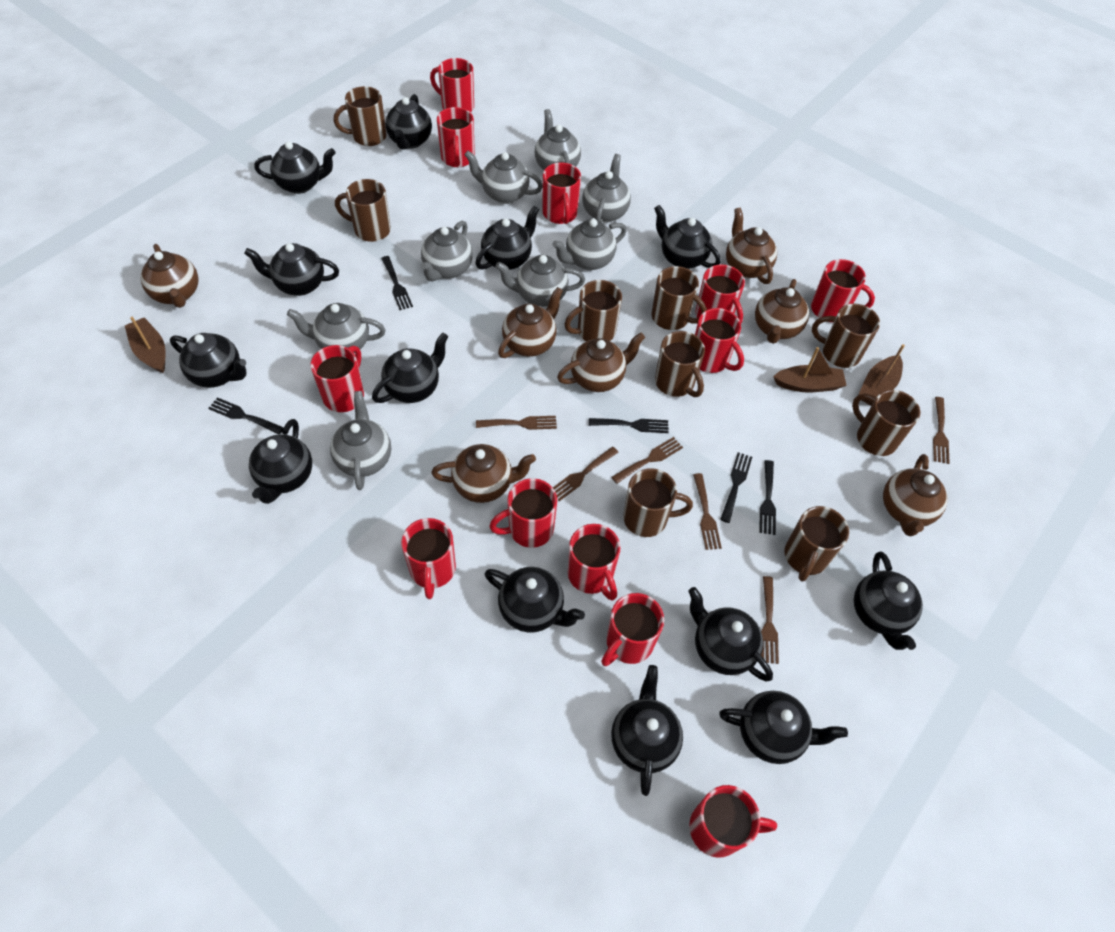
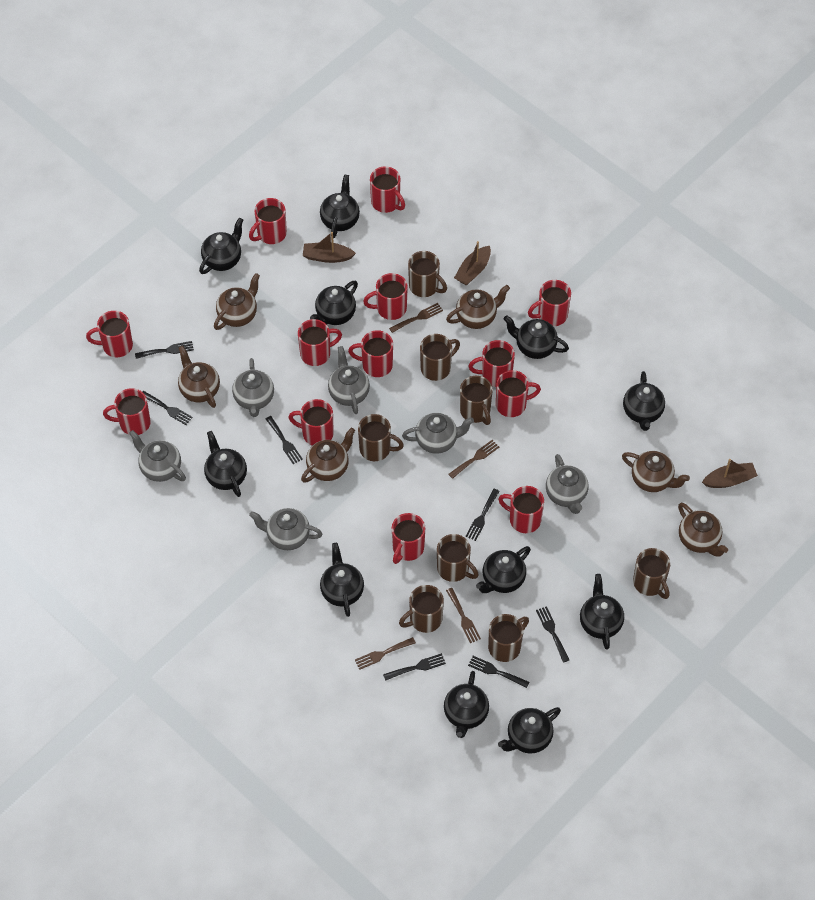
black fork: [208,397,284,435] [381,256,413,310] [589,418,669,433] [720,452,752,523] [759,460,776,535] = 5 -> [135,341,194,359] [143,391,193,425] [266,416,303,464] [383,653,446,681] [466,489,500,541] [468,656,529,688] [536,606,569,663] = 7
black teapot: [170,333,246,388] [244,243,339,296] [249,419,312,504] [254,141,335,194] [372,333,448,403] [385,94,432,150] [475,206,539,270] [485,567,585,633] [611,665,683,796] [654,205,721,269] [688,587,773,681] [719,691,848,764] [854,551,923,650] = 13 -> [199,218,243,274] [204,431,247,497] [310,281,358,325] [320,175,360,238] [320,543,364,617] [444,671,489,738] [476,546,531,593] [498,707,561,754] [504,315,569,359] [580,574,624,650] [623,371,665,431] = 11
brown fork: [476,416,557,430] [553,447,619,501] [611,437,683,484] [693,473,722,550] [761,576,779,664] [933,397,950,464] = 6 -> [355,637,416,670] [389,303,443,333] [446,588,481,643] [448,440,499,479] = 4
brown mug: [334,86,387,146] [335,179,391,242] [564,280,622,341] [623,468,693,537] [652,266,707,330] [655,331,705,397] [784,506,849,582] [812,304,880,368] [852,390,920,456] = 9 -> [358,414,404,461] [399,585,444,633] [408,251,447,297] [420,334,460,381] [437,534,478,582] [460,376,493,425] [488,614,529,662] [633,548,670,599] = 8
brown teapot: [140,244,198,308] [431,444,536,503] [498,287,563,358] [557,332,645,392] [726,207,777,284] [755,279,809,344] [883,454,948,537] = 7 -> [178,346,220,408] [214,273,260,330] [301,428,355,483] [446,285,510,329] [622,451,690,492] [678,503,728,557] = 6
grey teapot: [287,303,386,353] [330,391,391,490] [420,221,473,282] [464,151,543,204] [495,255,585,307] [535,109,581,170] [553,219,627,270] [582,154,631,222] = 8 -> [129,430,186,482] [232,358,274,417] [249,508,322,550] [328,346,370,414] [402,413,474,454] [546,454,589,514] = 6
red mug: [311,345,364,412] [401,518,456,599] [430,58,474,113] [437,107,475,167] [489,478,557,548] [543,162,581,224] [568,524,620,601] [601,593,664,666] [689,785,777,858] [695,264,745,323] [695,308,744,373] [811,259,875,322] = 12 -> [86,311,133,357] [103,388,151,435] [249,198,287,244] [288,399,334,446] [298,319,342,366] [348,330,393,377] [363,273,408,320] [370,166,405,213] [392,513,425,564] [469,340,515,387] [496,370,541,417] [498,486,544,533] [528,280,571,326] = 13

